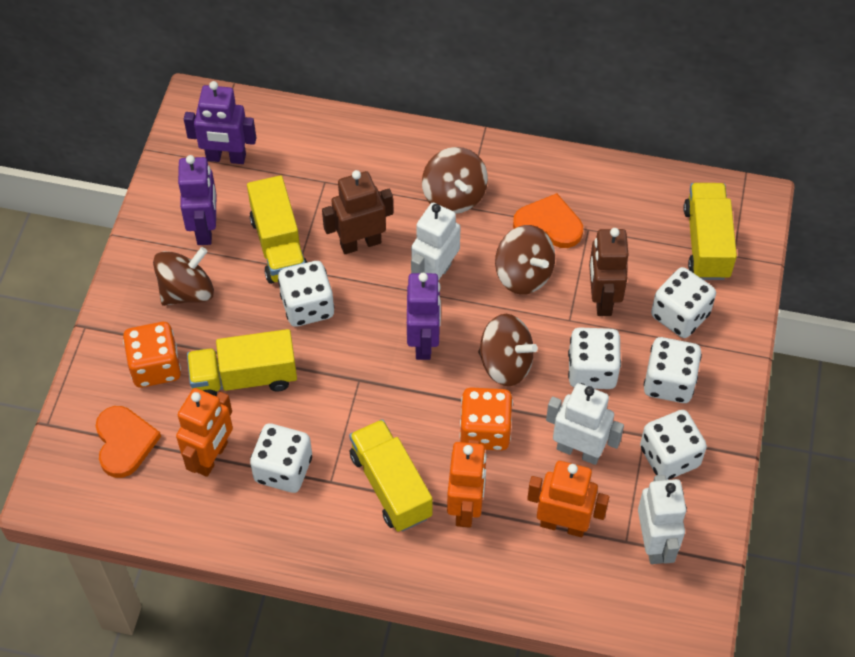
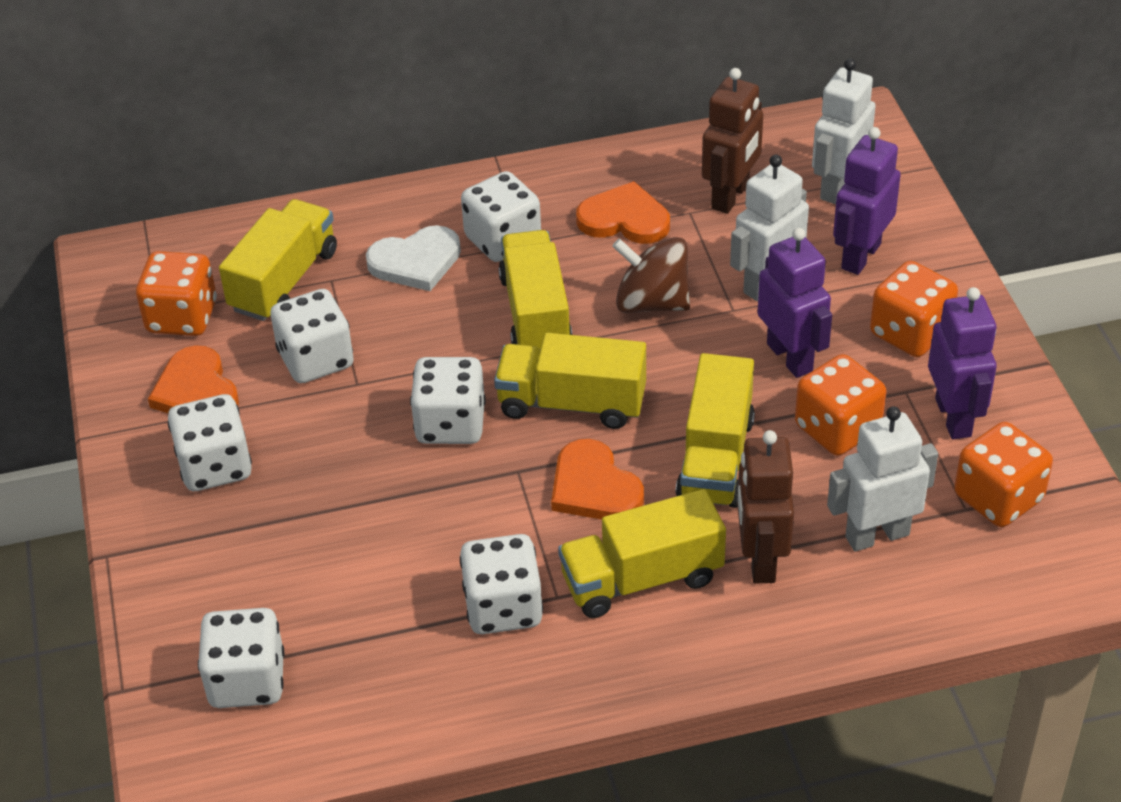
brown spinning top: [153,247,214,306] [422,147,488,214] [478,314,538,386] [495,225,555,295] = 4 -> [612,237,690,313] = 1
orange dice: [123,322,181,388] [459,387,513,451] = 2 -> [136,251,217,336] [795,354,887,456] [870,261,958,357] [954,422,1053,527] = 4
orange heart: [96,406,161,478] [513,193,583,248] = 2 -> [148,345,239,413] [551,439,644,520] [576,181,670,244] = 3
orange robot: [176,388,233,477] [447,439,487,528] [527,461,609,537] = 3 -> none = 0
white heart: none = 0 -> [366,225,461,291] = 1
yellow truck: [187,329,297,396] [247,175,308,284] [349,419,433,532] [683,183,737,280] = 4 -> [219,199,337,321] [494,333,646,429] [498,230,572,350] [558,489,726,618] [675,353,755,508] = 5

